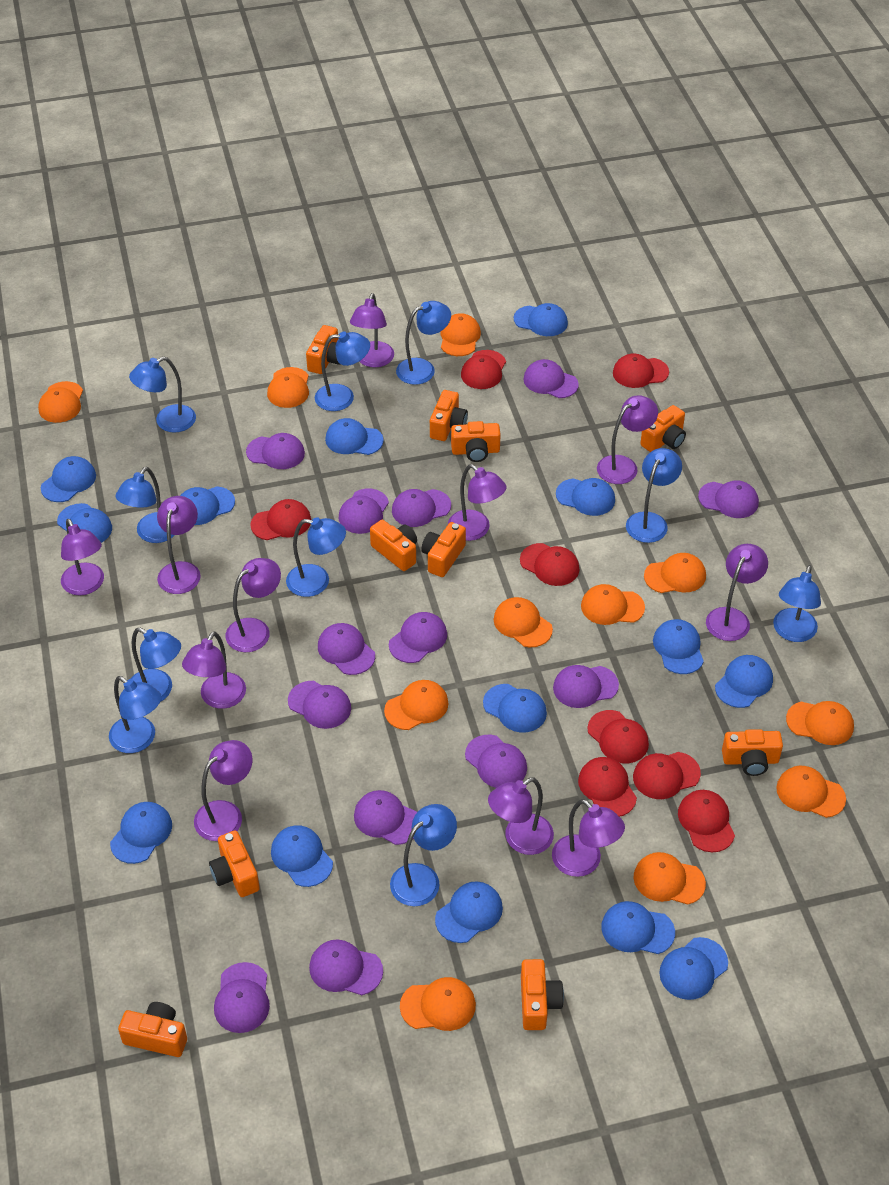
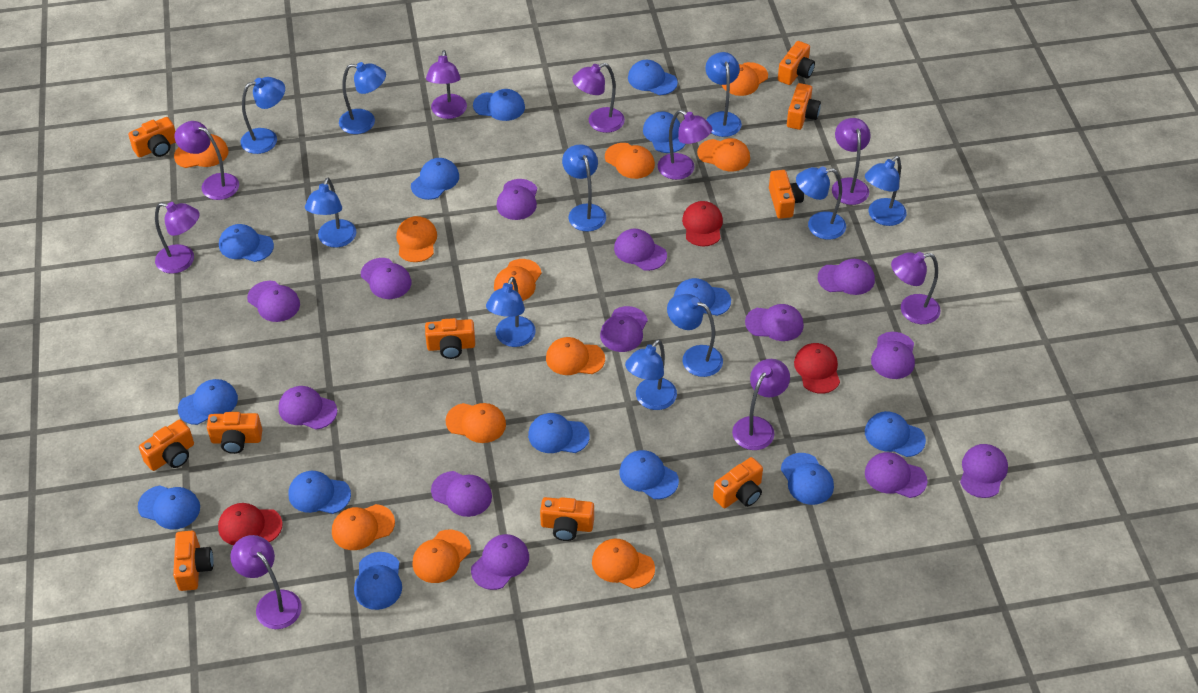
purple lamp: [61,519,104,595] [157,496,201,594] [182,631,246,709] [194,740,252,841] [226,558,281,652] [350,293,394,367] [448,464,507,541] [488,777,554,855] [552,799,625,877] [597,395,658,484] [706,544,768,641] = 11 -> [155,202,200,274] [175,121,239,200] [230,535,302,629] [426,50,467,119] [572,63,625,133] [658,110,712,180] [732,359,790,450] [832,118,871,205] [891,252,941,324] = 9
red cap: [250,499,311,540] [461,350,506,389] [520,543,579,586] [578,757,637,817] [587,710,649,763] [613,354,669,388] [633,752,701,799] [678,790,735,852] = 8 -> [218,503,283,545] [682,201,723,247] [794,343,840,394] = 3

